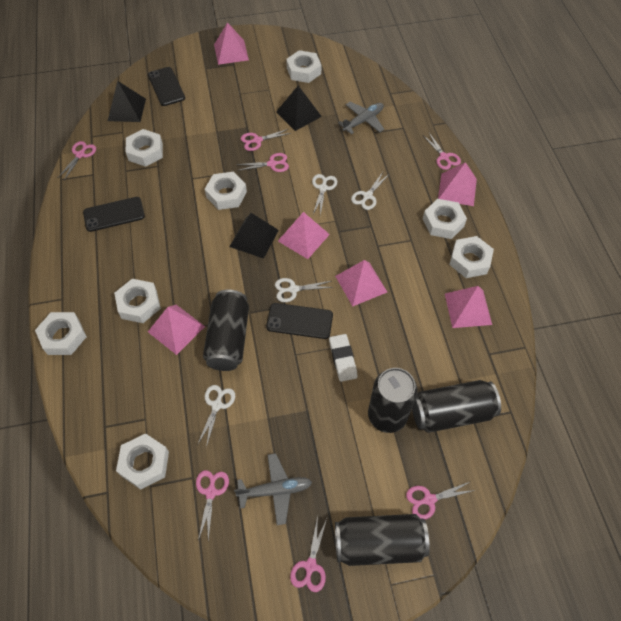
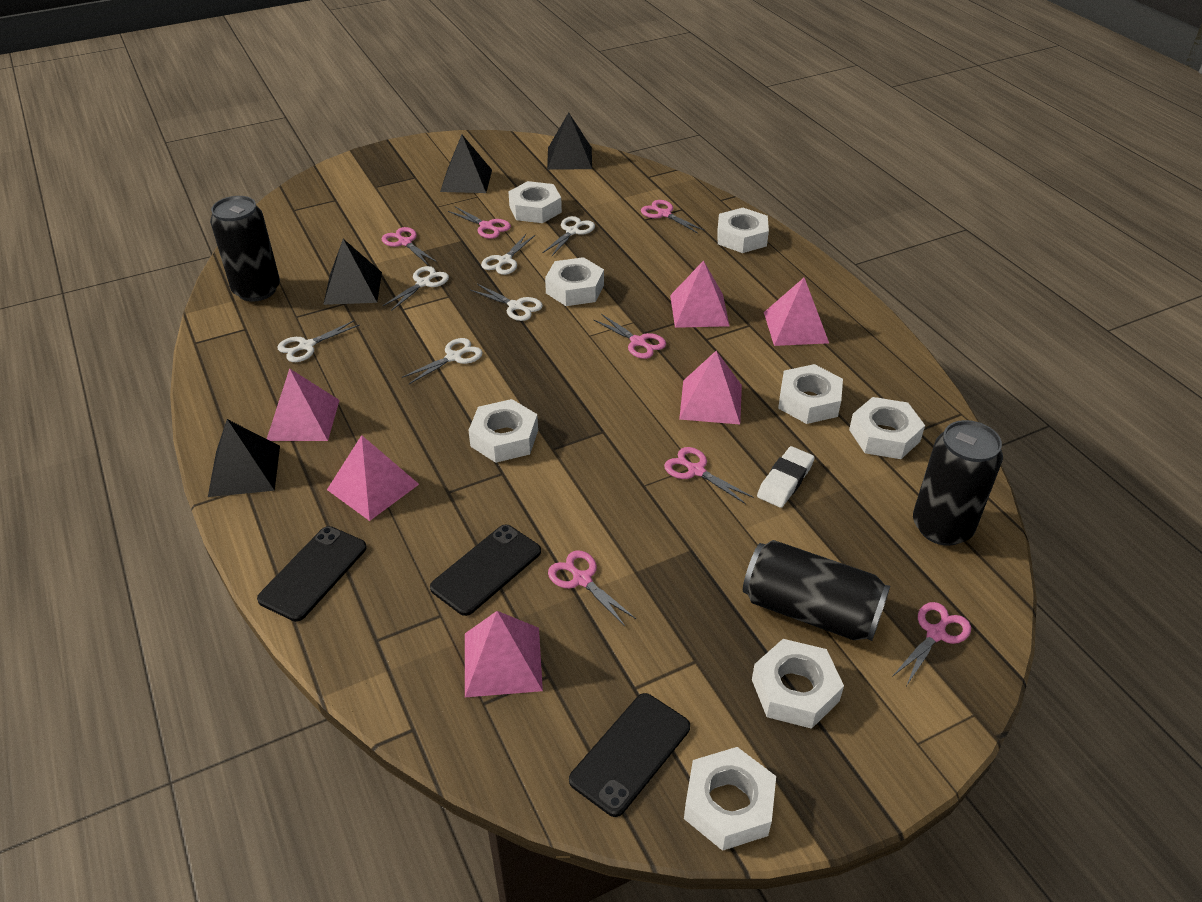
black can: [203,290,249,371] [335,514,430,566] [368,368,418,433] [412,380,501,433] = 4 -> [210,196,280,301] [743,540,890,641] [913,420,1003,546] = 3
black pyramid: [108,81,146,122] [229,213,279,259] [276,86,322,131] = 3 -> [208,419,280,497] [323,239,382,305] [440,135,492,193] [547,112,592,170] = 4
grey plane: [234,453,312,525] [338,102,384,135] = 2 -> none = 0
white scissors: [198,385,235,447] [275,278,333,302] [312,174,337,216] [351,172,389,210] = 4 -> [277,320,360,362] [383,266,449,311] [402,338,483,384] [470,284,543,321] [481,234,535,275] [542,216,595,257] = 6

